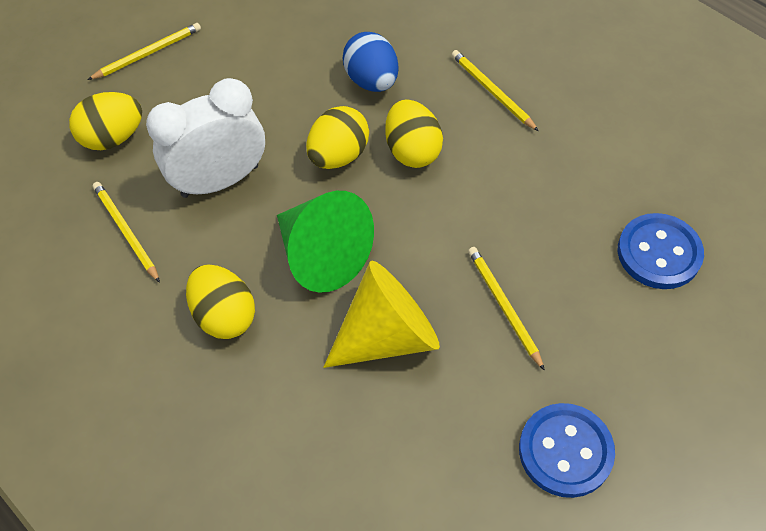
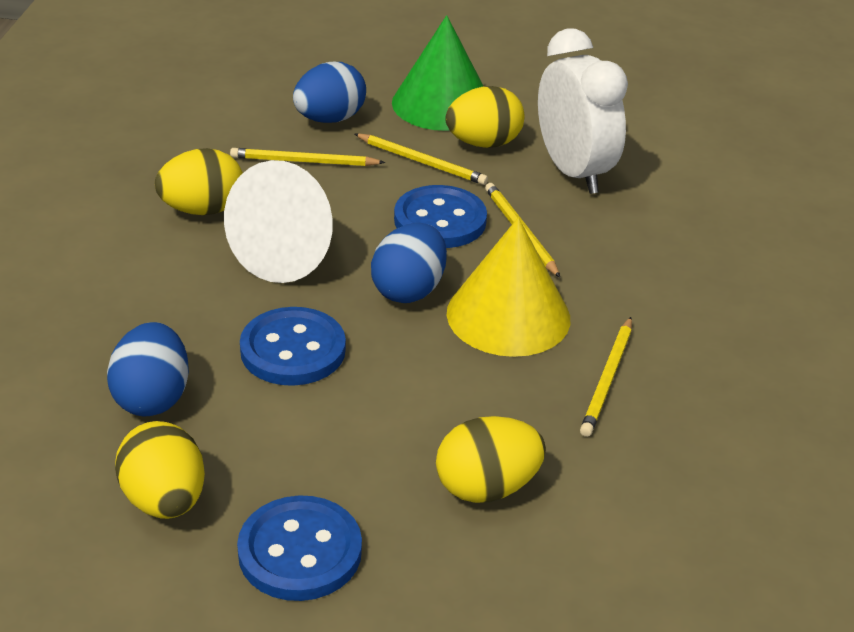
blue button: [519,403,615,498] [618,213,704,289] = 2 -> [237,495,362,601] [240,307,346,386] [394,185,487,248] = 3
blue egg: [343,32,399,92] = 1 -> [107,322,189,416] [293,62,366,123] [371,223,447,303] = 3
white cone: none = 0 -> [224,160,333,283] = 1

